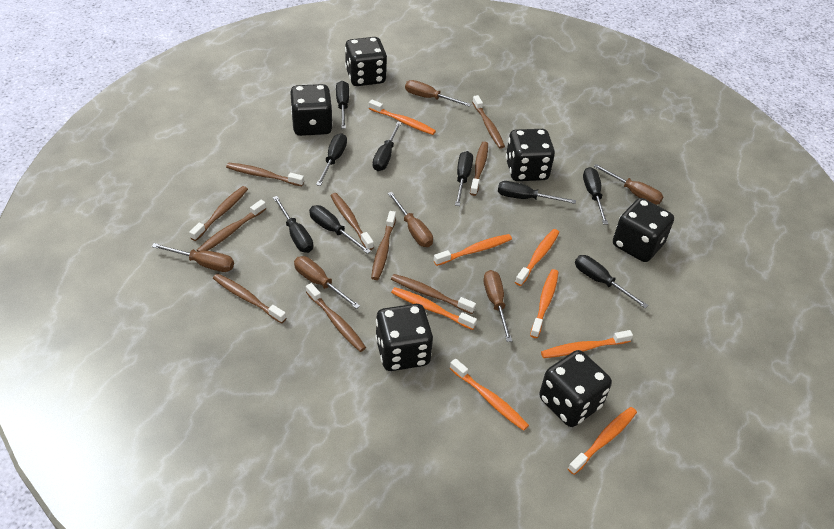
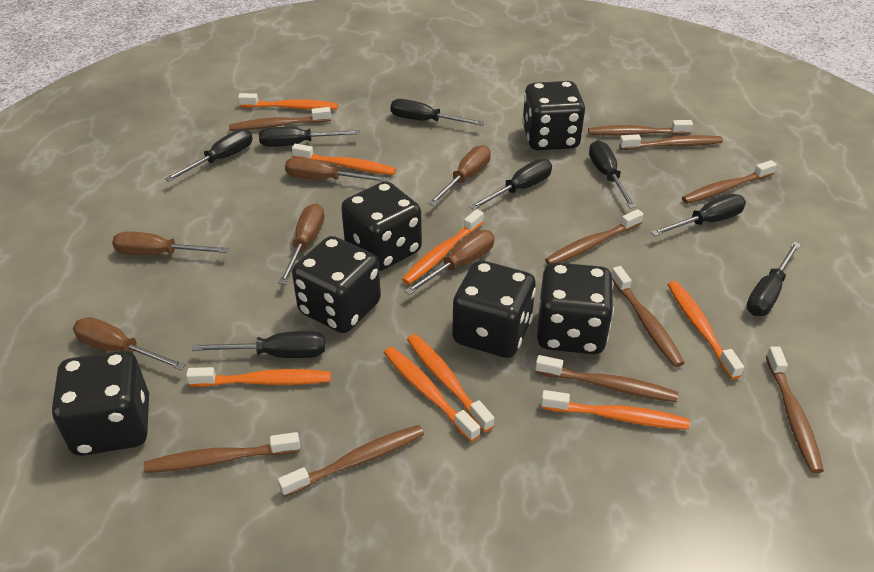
black screwdriver: [273,196,313,253] [309,205,371,254] [316,134,347,186] [336,81,349,129] [373,121,402,171] [455,151,473,206] [498,181,576,204] [575,255,648,308] [583,167,608,225] = 9 -> [165,129,253,182] [192,331,325,358] [259,127,360,147] [390,99,485,126] [469,159,552,210] [589,140,636,209] [651,194,746,236] [746,242,801,316] = 8

